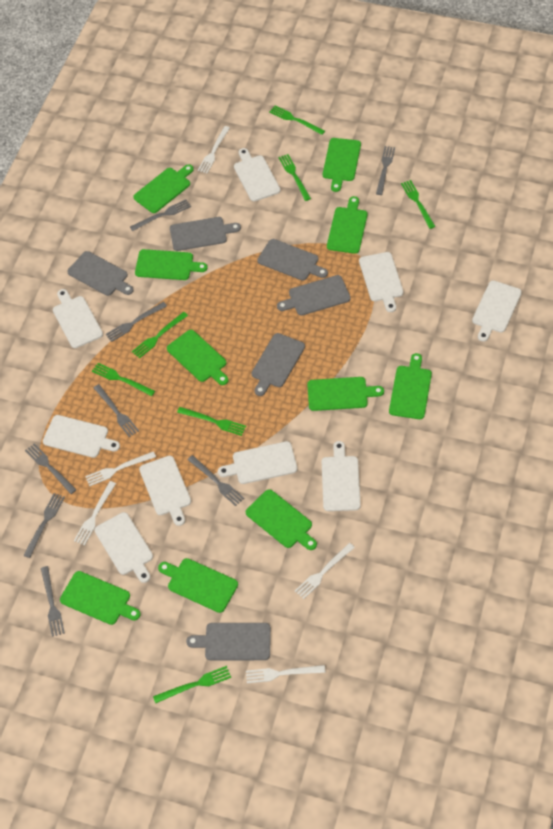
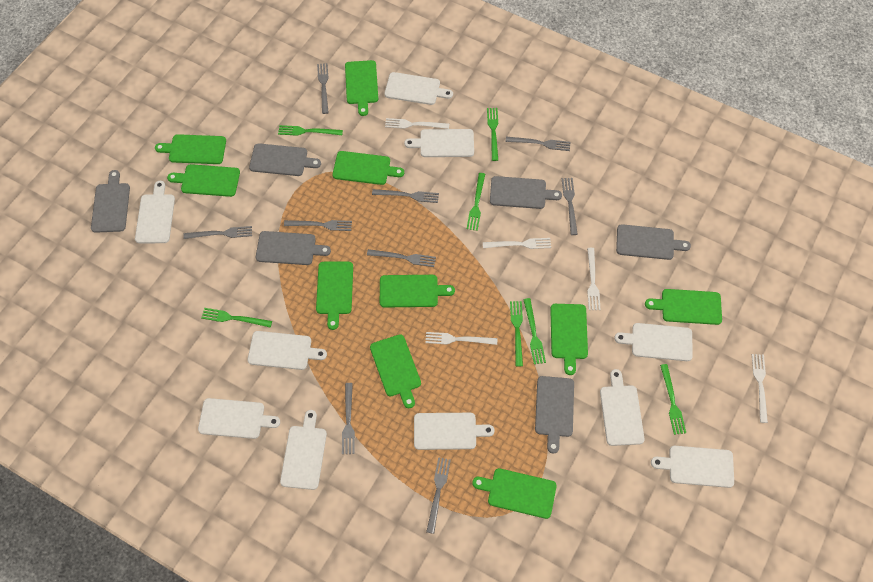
grey fork: [23,493,65,558] [25,443,76,494] [41,566,65,637] [93,384,139,437] [105,302,167,342] [130,199,191,231] [187,455,244,506] [376,146,395,195] = 8 -> [183,226,252,239] [284,220,352,231] [317,63,329,114] [342,383,355,454] [367,249,436,267] [372,189,439,203] [426,457,451,534] [505,137,570,151] [562,178,578,235] = 9
white cutting board: [43,415,120,458] [53,289,103,348] [95,512,153,583] [139,456,191,526] [218,441,298,484] [234,148,281,201] [322,441,361,511] [359,252,404,312] [472,280,522,342] = 9 -> [135,181,175,243] [198,398,280,439] [247,331,327,370] [280,410,327,490] [384,72,453,105] [404,129,474,157] [414,413,495,450] [600,369,645,446] [614,323,693,361] [651,446,734,488] = 10

